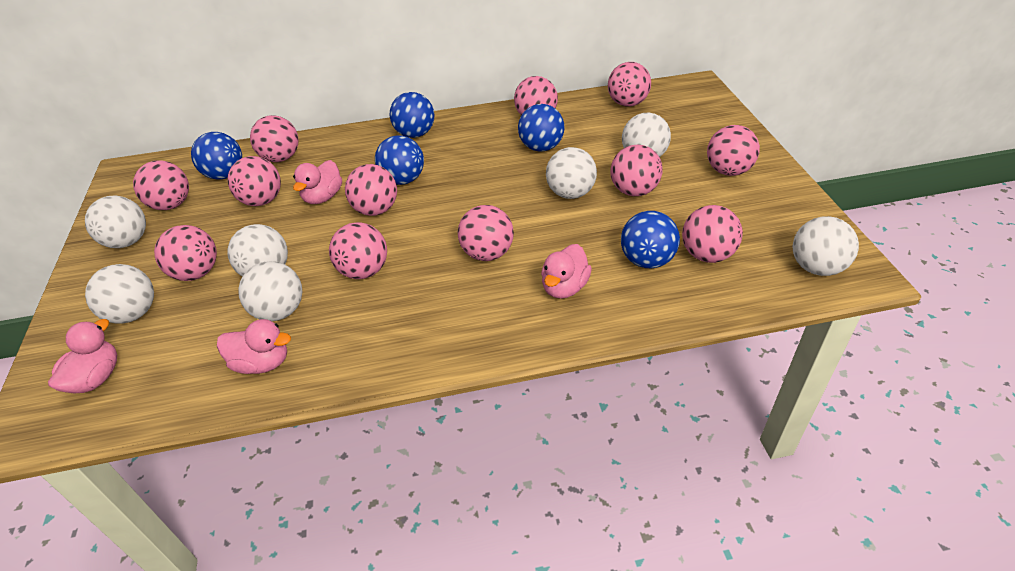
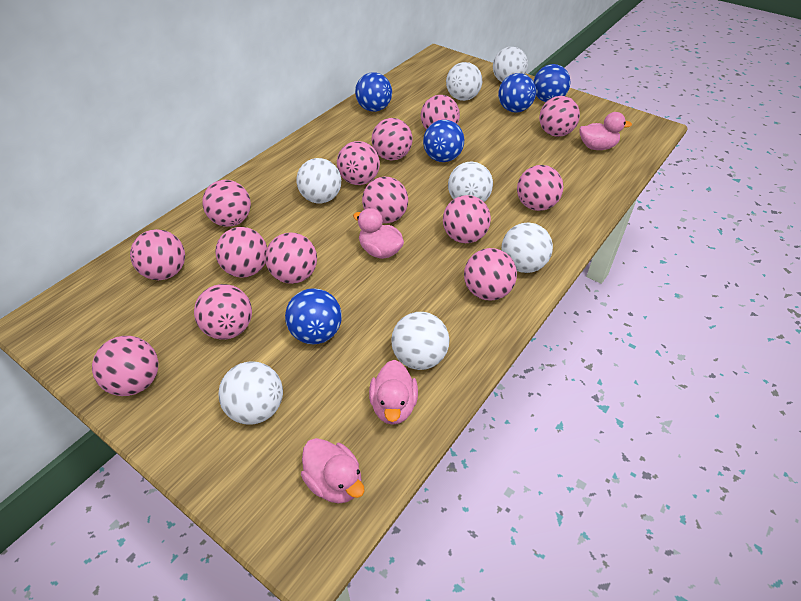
pink ball: [133,160,189,210] [154,225,217,281] [228,156,281,206] [250,115,299,162] [329,222,387,279] [345,164,397,216] [458,205,514,261] [514,76,558,115] [608,62,651,107] [610,145,663,196] [682,205,743,263] [707,125,760,176] = 12 -> [92,336,158,396] [130,229,185,280] [194,284,252,340] [202,180,251,227] [215,227,267,278] [265,232,317,284] [337,141,380,185] [362,177,408,223] [372,118,413,160] [421,95,460,130] [443,195,491,243] [464,248,517,301] [517,165,563,211] [539,96,580,137] = 14

